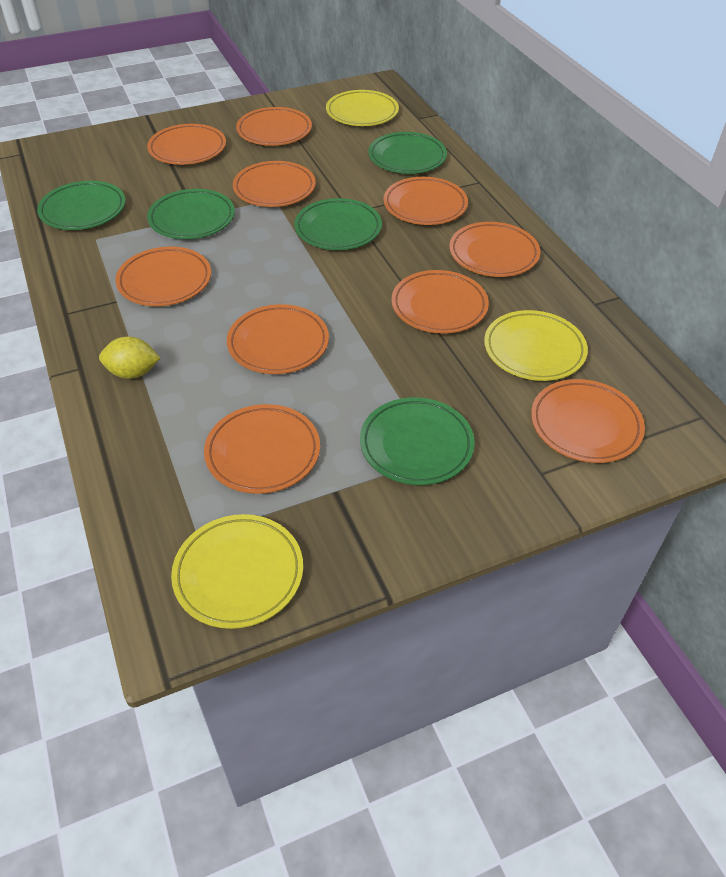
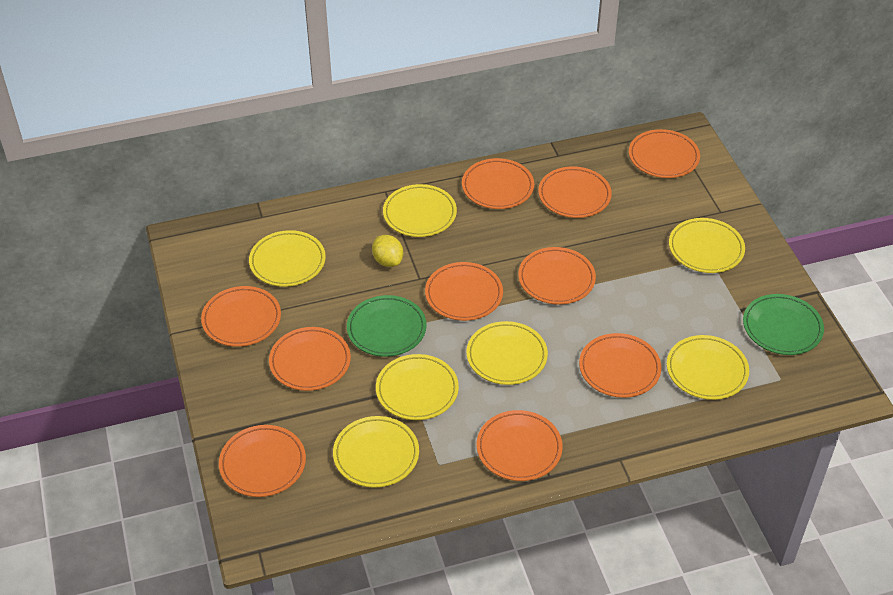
green plate: [37,181,126,230] [147,189,235,239] [294,198,382,250] [360,397,475,485] [368,132,447,174] = 5 -> [347,295,427,357] [743,294,824,355] = 2
yellow plate: [171,514,303,629] [326,90,399,126] [484,310,588,381] = 3 -> [249,230,326,287] [333,416,419,488] [376,354,459,420] [383,184,457,237] [466,321,548,385] [667,335,749,400] [669,218,745,273] = 7

